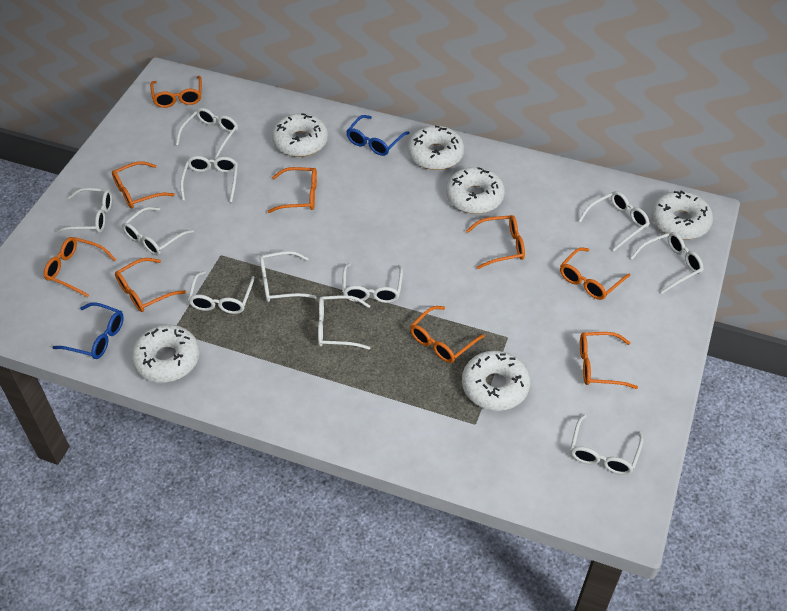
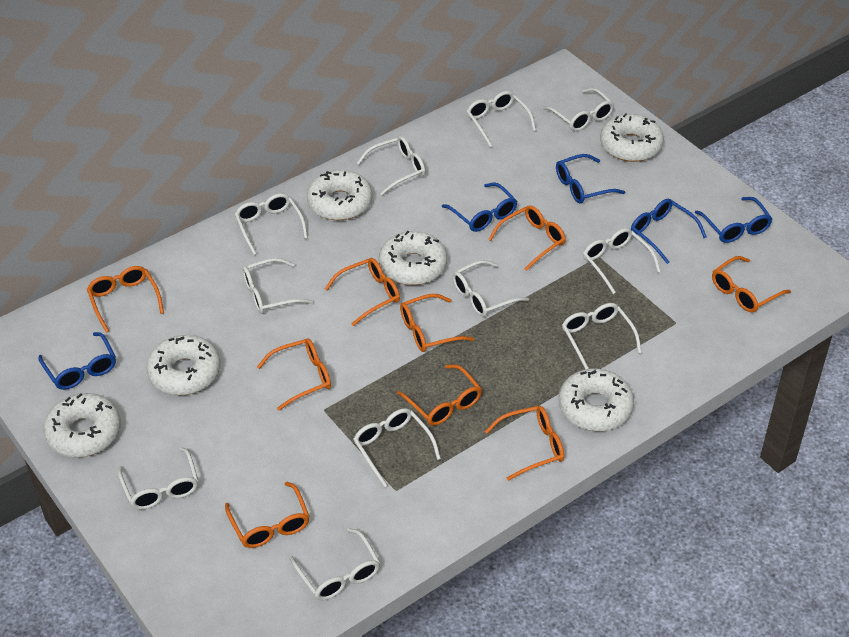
blue glasses: [52,302,124,359] [346,115,409,156] = 2 -> [38,332,116,390] [442,183,517,232] [556,154,625,204] [631,199,707,264] [695,197,772,243] = 5

